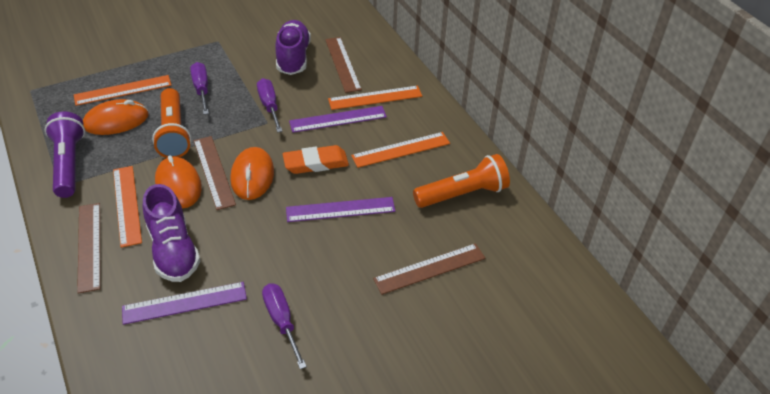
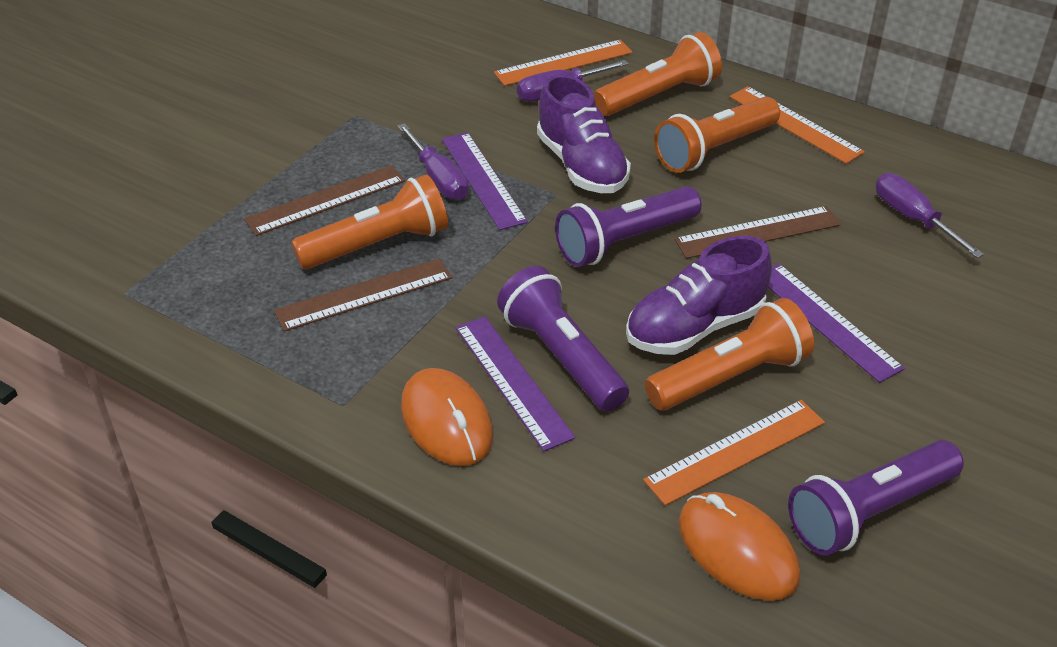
brown ruler: [77,203,101,294] [194,136,236,210] [325,37,362,93] [373,243,485,295] = 4 -> [244,165,405,236] [274,258,452,332] [674,206,841,259] = 3
orange eraser: [283,145,349,174] = 1 -> none = 0
orange flashlight: [152,88,191,158] [413,154,510,208] = 2 -> [291,175,448,269] [594,32,722,116] [645,298,814,411] [654,97,780,173] = 4
orange mouse: [83,99,149,135] [155,155,202,208] [230,147,274,200] = 3 -> [401,368,493,466] [679,492,800,601] = 2
orange ruler: [74,75,172,106] [113,166,142,248] [328,86,422,110] [351,132,450,168] = 4 -> [494,40,633,86] [643,400,825,506] [730,86,865,164] = 3
purple flashlight: [45,111,85,198] = 1 -> [497,266,629,412] [555,186,702,267] [788,440,964,556] = 3

